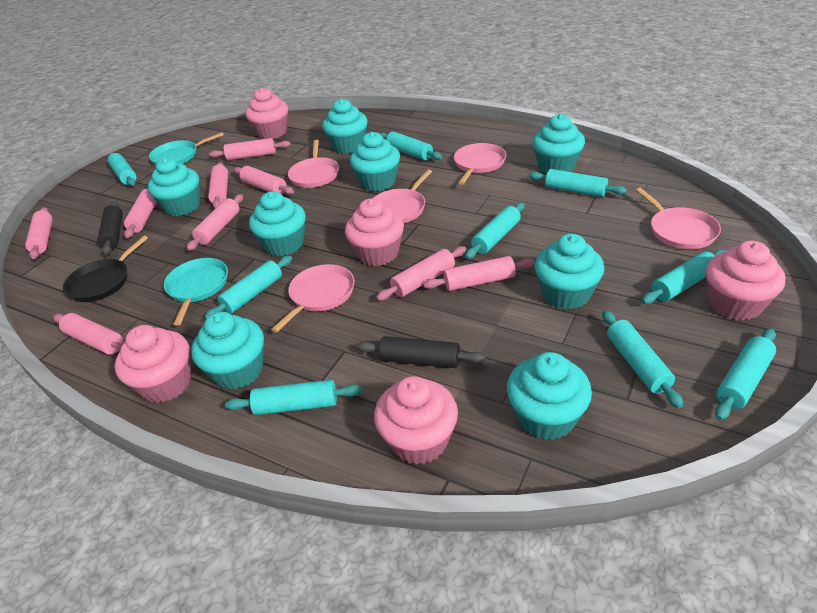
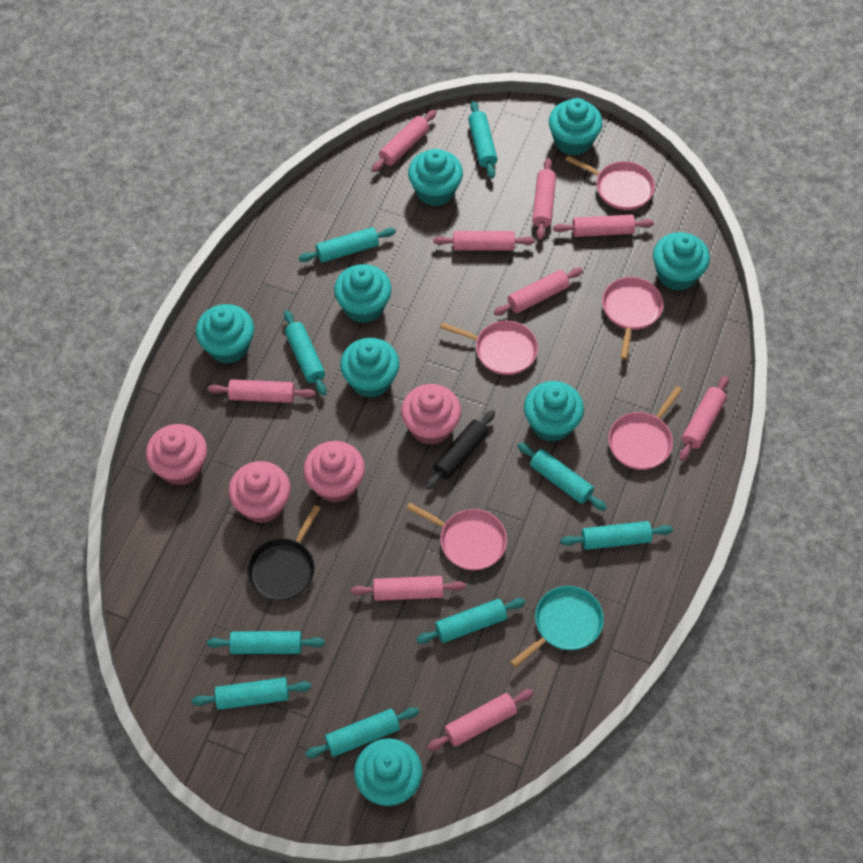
black rolling pin: [98,202,123,255] [356,336,485,368] = 2 -> [426,410,495,490] = 1
pink cupcake: [115,325,191,403] [246,88,288,139] [345,198,404,266] [374,376,458,465] [706,241,785,320] = 5 -> [146,424,207,486] [229,461,291,523] [303,441,365,503] [401,384,461,445] = 4
turquoise pan: [149,132,224,165] [164,258,228,325] = 2 -> [510,586,604,667] = 1

